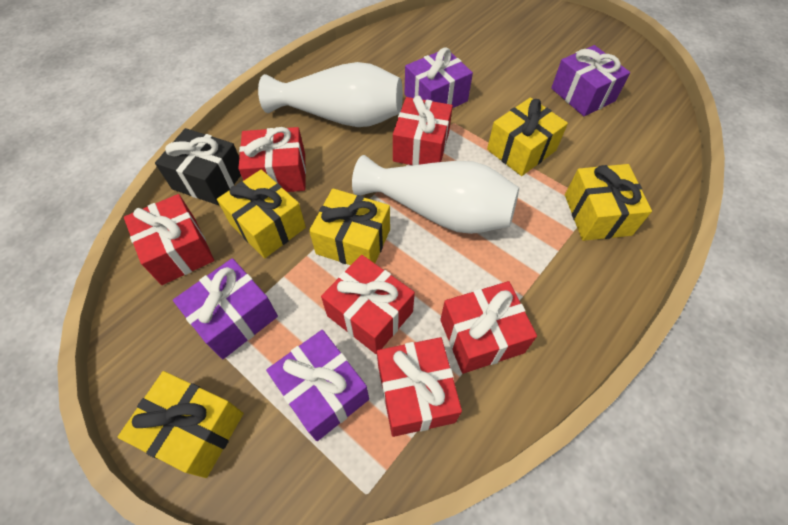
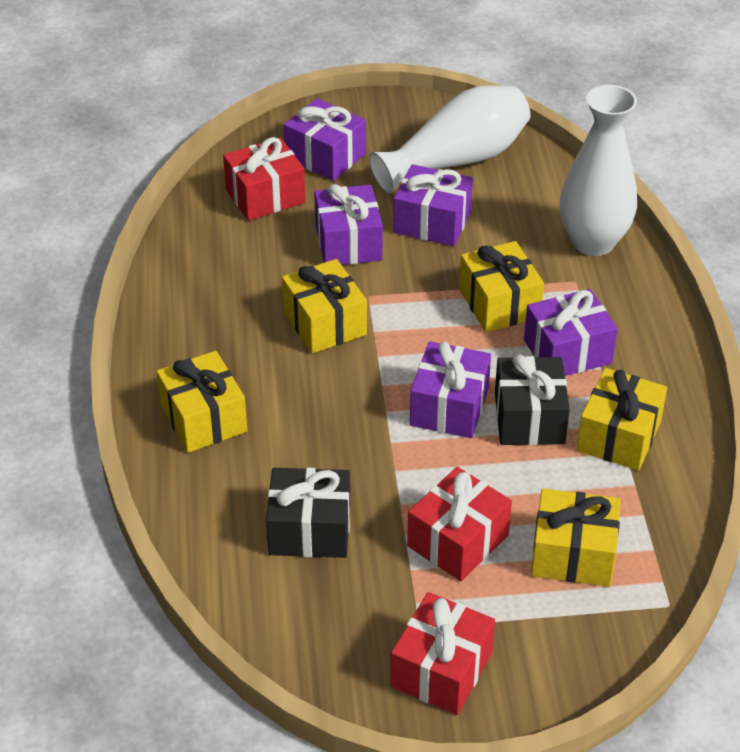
black gift: [155,128,241,205] = 1 -> [266,468,350,558] [495,355,570,445] = 2
purple gift: [173,258,278,359] [266,330,369,441] [405,47,473,108] [551,45,630,116] = 4 -> [284,98,366,181] [314,184,383,265] [393,164,473,246] [410,341,491,438] [524,289,618,376] = 5
red gift: [124,194,214,285] [238,127,306,192] [321,255,415,354] [377,337,462,437] [393,96,453,165] [440,281,537,374] = 6 -> [223,137,306,221] [390,592,495,715] [407,467,512,581] = 3

